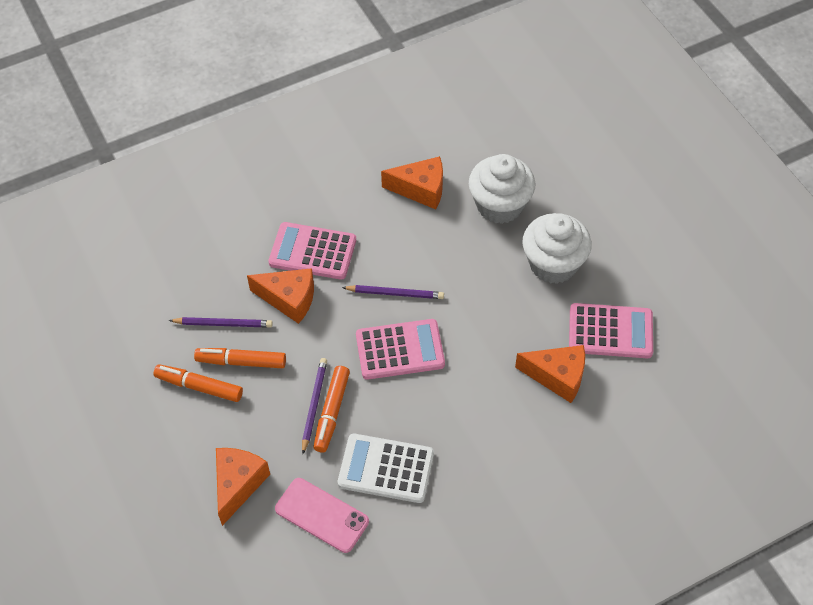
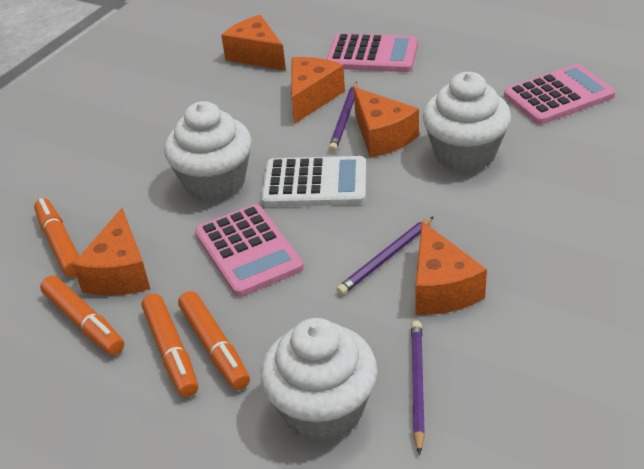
orange cheese: [216,448,270,526] [247,268,314,324] [381,156,443,209] [515,345,585,403] = 4 -> [72,208,150,296] [221,15,286,71] [292,57,345,124] [354,87,419,158] [415,221,487,315] = 5
orange marker: [154,364,243,402] [194,348,286,368] [313,366,350,453] = 3 -> [34,198,79,277] [40,276,124,355] [141,294,198,397] [178,291,250,390] = 4
pink phone: [275,478,369,553] = 1 -> none = 0
white cupcake: [469,154,535,224] [523,213,592,284] = 2 -> [164,101,252,202] [261,318,377,443] [423,72,511,173] = 3

